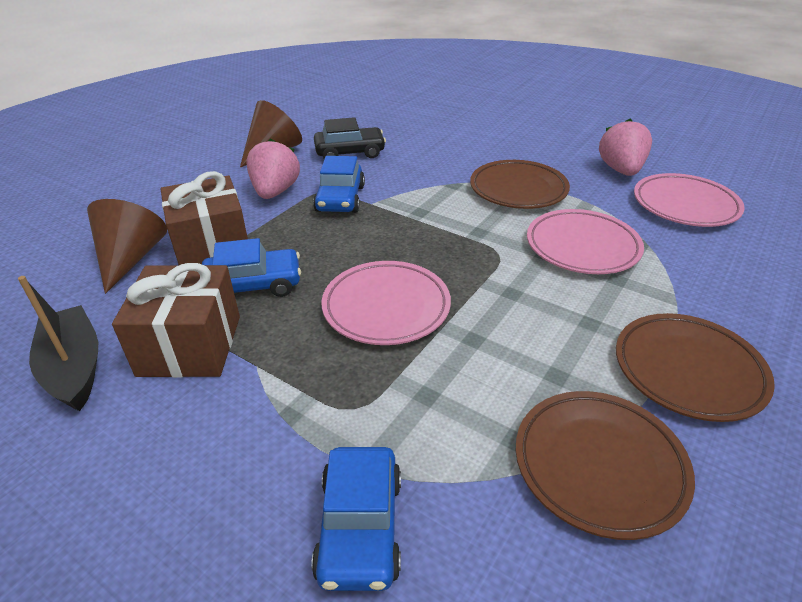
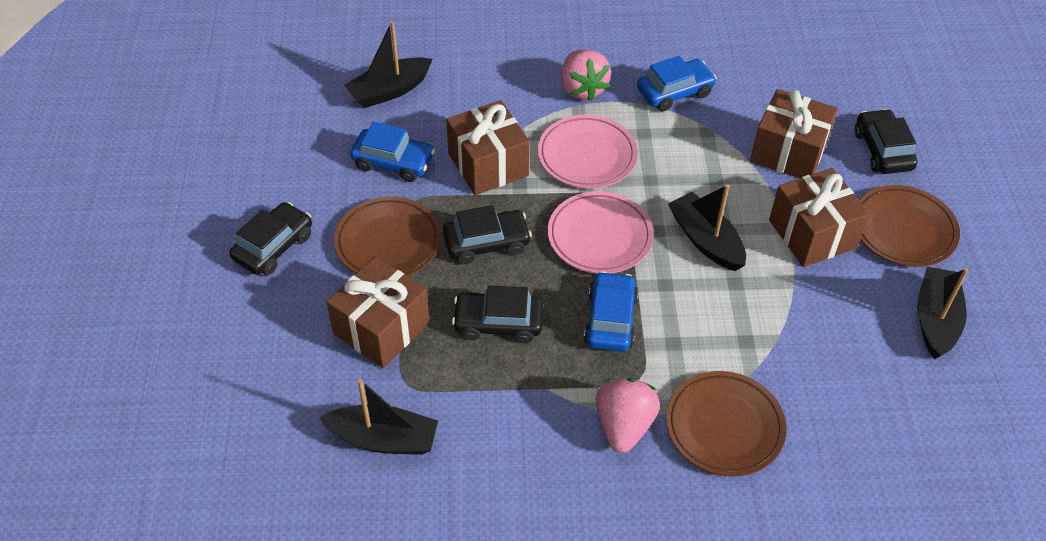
black boat: [18,276,98,411] = 1 -> [319,379,438,455] [344,21,432,108] [668,184,746,271] [917,266,968,359] = 4
black car: [314,117,386,159] = 1 -> [229,202,312,275] [443,205,532,264] [452,286,543,343] [855,109,917,174] = 4
brown cone: [87,199,167,294] [240,100,302,167] = 2 -> none = 0
brown gift: [112,263,240,378] [160,171,248,265] = 2 -> [327,256,430,368] [446,100,530,195] [750,89,838,178] [769,168,870,267] = 4
pink plate: [322,261,451,345] [527,209,644,274] [634,173,745,227] = 3 -> [538,115,638,189] [548,191,654,274] = 2

